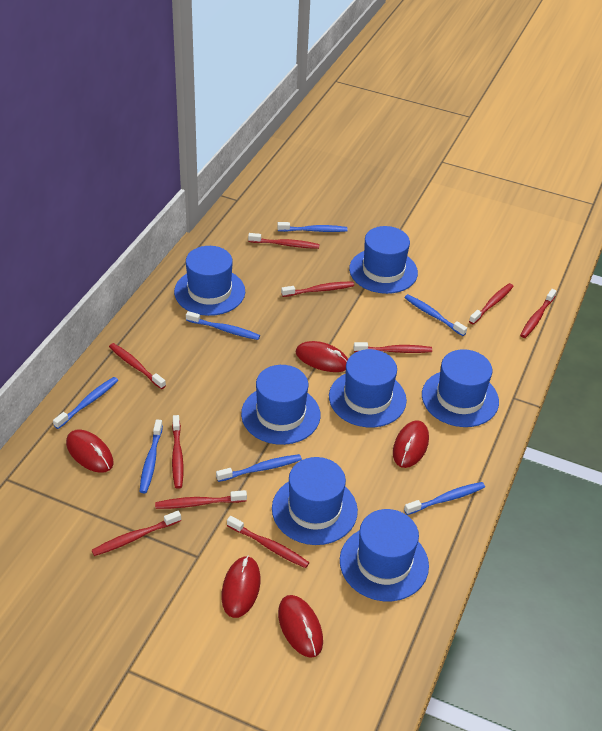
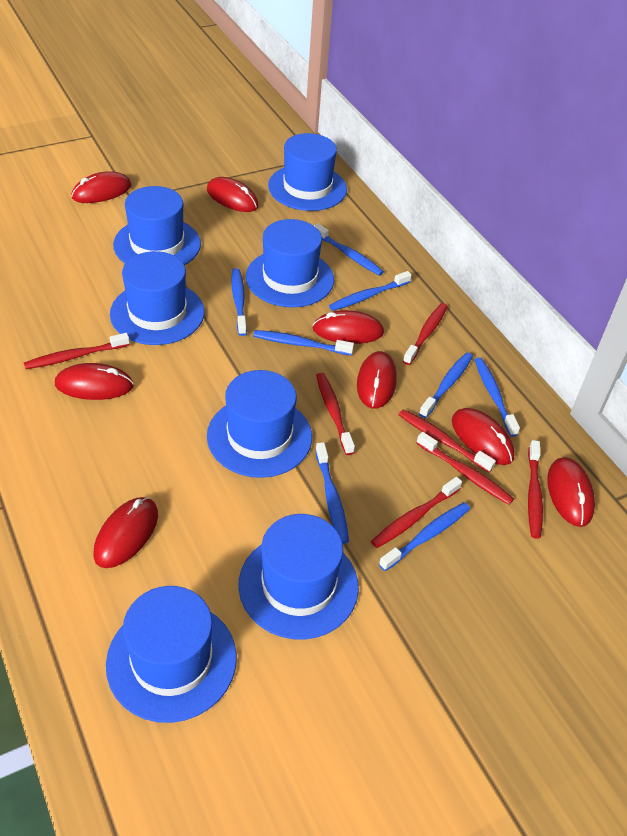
blue toothbrush: [53,377,118,429] [139,420,163,493] [186,311,260,340] [216,454,302,482] [277,222,348,232] [404,294,467,336] [404,482,485,515] = 7 -> [231,268,247,336] [253,330,354,355] [314,223,384,276] [315,442,349,544] [329,271,412,311] [379,502,470,571] [419,352,473,418] [475,358,520,437] = 8
red mouse: [66,429,114,473] [221,556,261,618] [278,595,323,658] [296,341,348,372] [393,420,429,468] = 5 -> [55,363,134,400] [71,171,132,203] [93,497,158,568] [207,177,259,212] [312,310,384,344] [357,351,397,409] [452,408,515,465] [547,457,595,527] = 8
red toothbrush: [92,511,181,556] [109,343,166,389] [155,490,247,509] [172,415,183,489] [227,516,310,568] [248,233,319,249] [281,281,354,297] [354,342,432,353] [469,283,514,325] [520,289,557,338] = 10 -> [24,333,130,369] [316,373,355,455] [371,477,462,548] [398,409,496,472] [403,303,448,365] [417,432,514,505] [528,440,543,539] = 7

